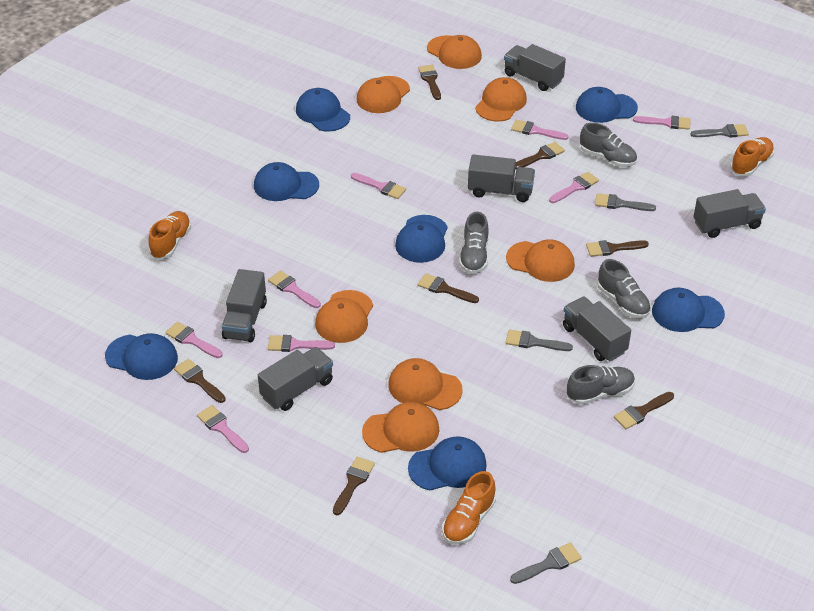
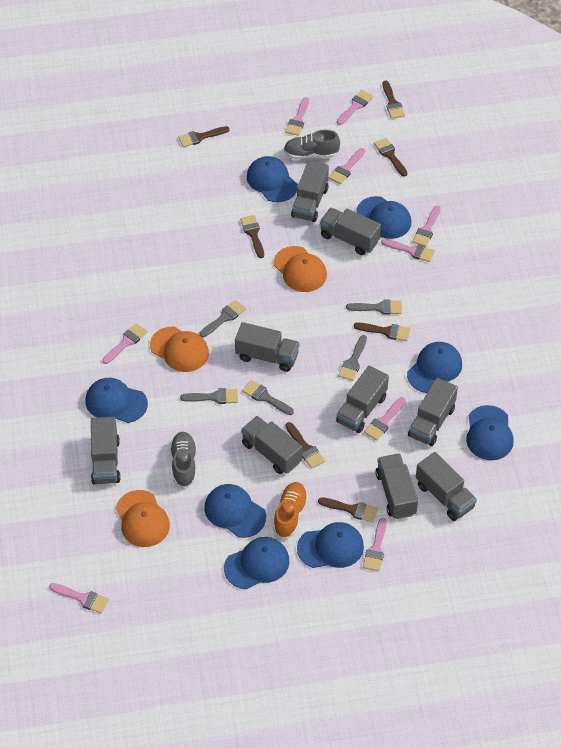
blue cap: [105,333,178,380] [254,162,319,201] [296,88,350,131] [395,215,448,263] [408,436,487,491] [576,87,638,123] [652,288,725,332] = 7 -> [86,378,148,423] [204,484,266,538] [224,537,290,589] [247,156,298,202] [297,522,364,568] [356,196,411,239] [407,342,462,393] [466,405,514,460] = 8
grey brush: [505,330,573,351] [510,542,582,584] [595,193,656,211] [690,124,749,137] = 4 -> [180,388,238,404] [200,300,246,338] [242,380,294,415] [338,335,367,381] [346,300,402,314] = 5
grey shoe: [459,212,489,274] [567,365,635,405] [580,123,637,167] [598,259,651,318] = 4 -> [170,432,196,487] [284,130,340,159] = 2
grey truck: [222,269,267,342] [258,347,333,411] [468,155,535,202] [504,44,566,91] [563,297,631,361] [694,189,766,238] = 6 -> [91,417,121,484] [235,322,300,372] [241,416,303,474] [291,161,329,222] [320,208,381,255] [336,366,389,433] [376,454,418,519] [408,378,458,446] [416,452,477,521] = 9
orange cap: [315,290,373,343] [357,76,410,113] [362,402,439,453] [388,358,463,410] [427,35,482,69] [475,77,527,122] [506,239,575,282] = 7 -> [116,490,170,547] [150,327,209,372] [274,246,327,292] = 3
orange shoe: [148,211,191,259] [442,471,496,545] [730,137,774,176] = 3 -> [273,482,308,538] = 1
pink brush: [165,322,223,358] [197,405,249,453] [268,271,321,308] [268,335,335,352] [351,173,406,199] [511,120,569,140] [549,172,599,203] [633,116,691,129] = 8 -> [49,583,109,614] [102,323,147,364] [285,97,309,136] [329,148,365,184] [337,90,373,125] [363,518,387,571] [364,397,406,441] [381,239,435,262] [412,206,440,247] = 9

